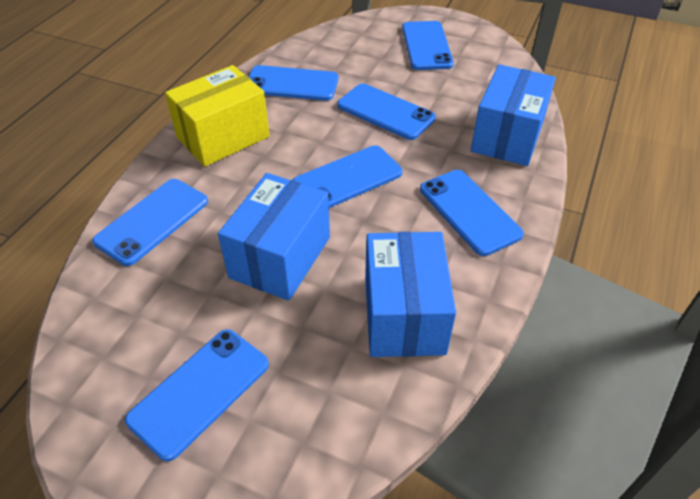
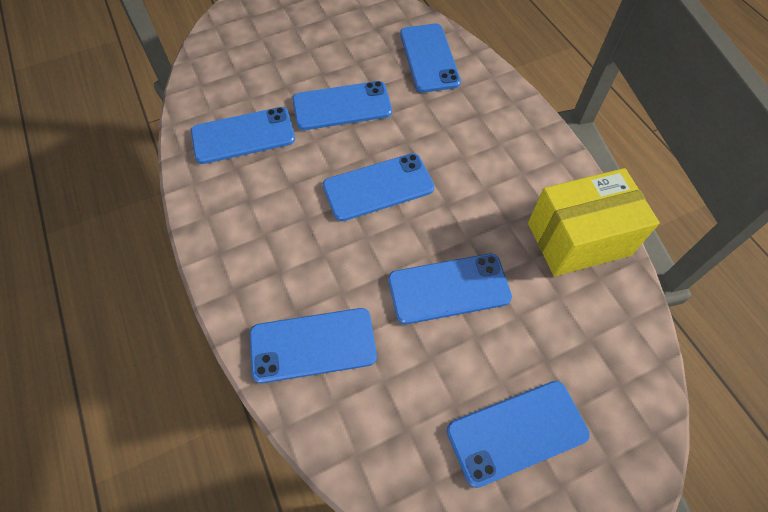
blue box: [218,173,330,301] [365,232,456,357] [471,64,556,166] = 3 -> none = 0

